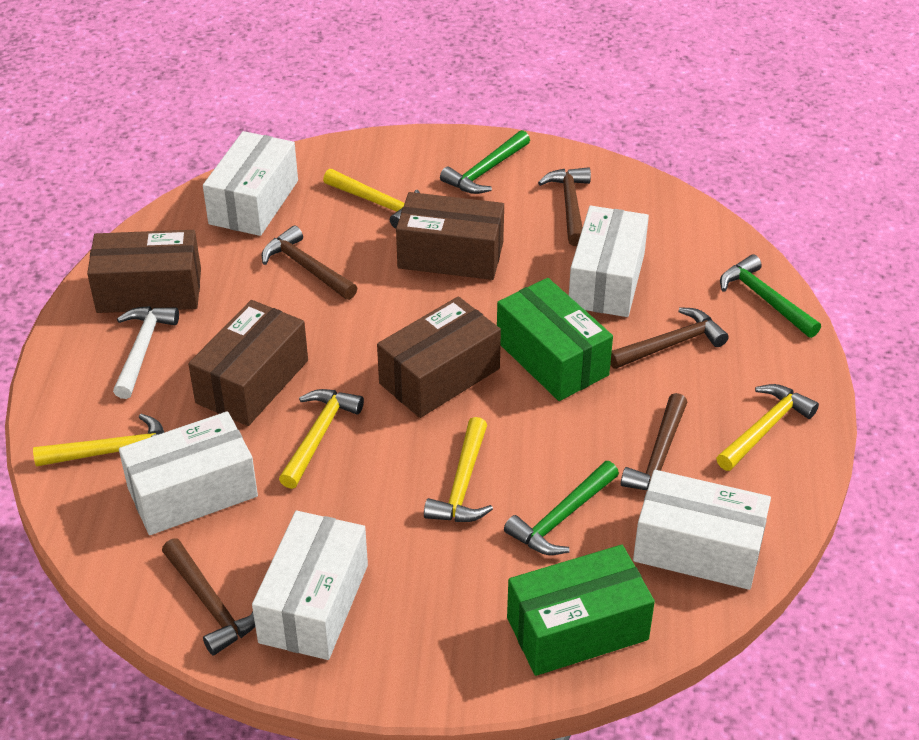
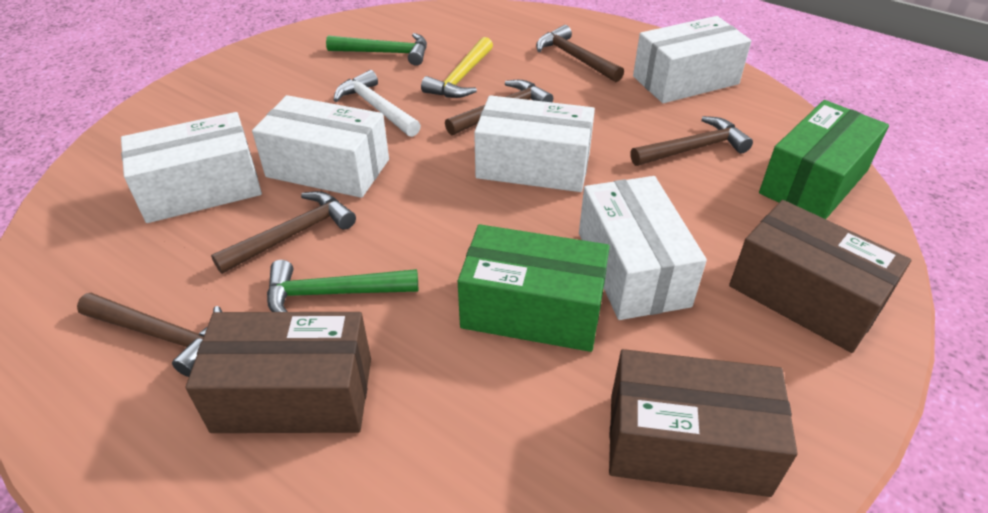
brown box: [87,230,201,313] [188,300,308,426] [377,296,501,418] [396,192,504,280] = 4 -> [185,312,371,433] [609,349,798,497] [729,200,911,353] = 3
green hammer: [440,130,530,194] [504,461,619,555] [720,254,821,338] = 3 -> [267,260,418,312] [326,33,427,66] = 2
yellow hammer: [33,414,164,467] [279,389,364,489] [323,169,420,229] [424,417,493,522] [716,384,819,471] = 5 -> [421,37,493,98] = 1

